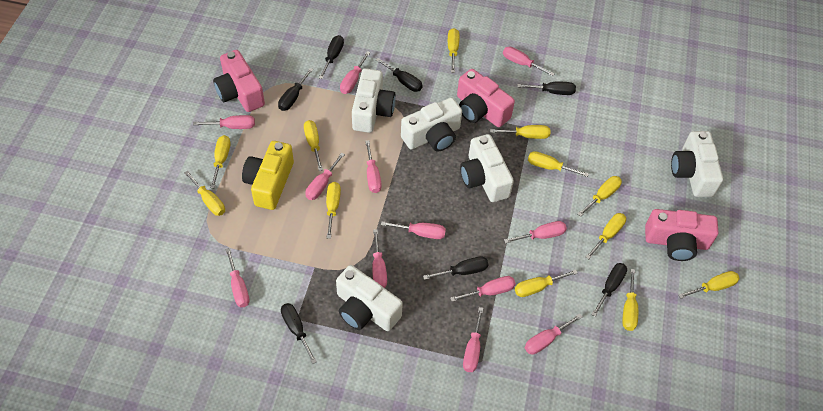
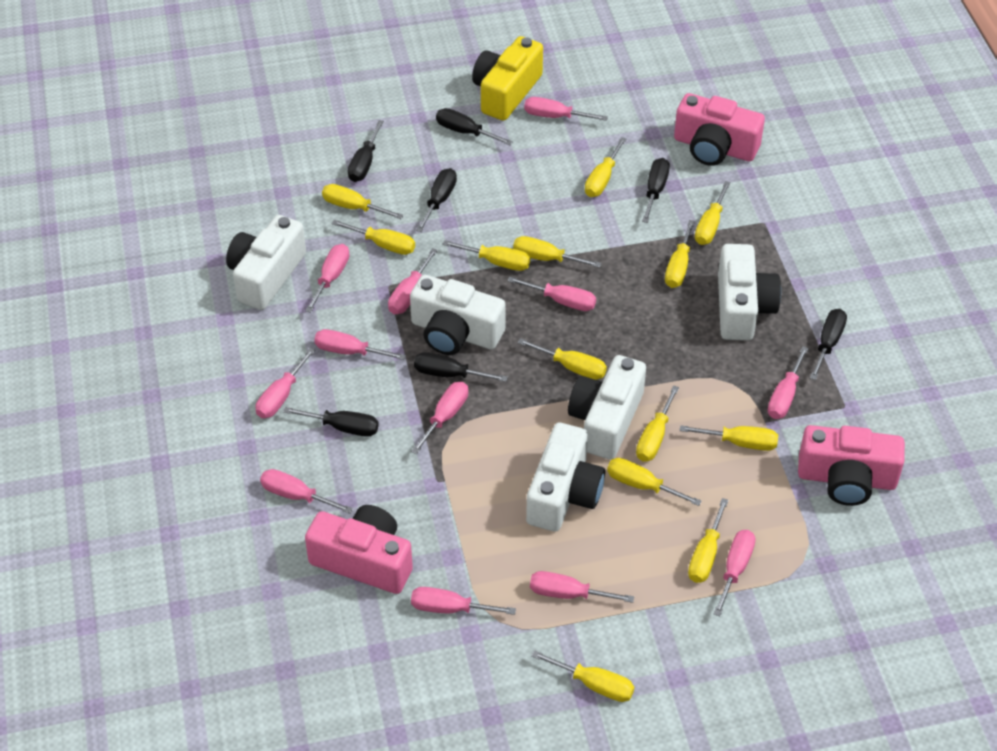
yellow screwdriver: [184,171,225,216] [210,135,231,188] [304,120,323,171] [326,182,341,239] [448,28,460,73] [490,125,550,139] [515,270,578,297] [528,151,589,177] [578,176,622,217] [586,213,626,259] [622,269,638,331] [678,271,740,299] = 12 -> [322,184,404,219] [332,220,415,255] [442,240,530,271] [513,236,601,268] [517,338,607,380] [531,650,634,702] [585,137,626,197] [607,458,702,506] [636,386,679,461] [665,220,695,288] [680,425,778,451] [688,498,729,583] [695,181,731,245] = 13

